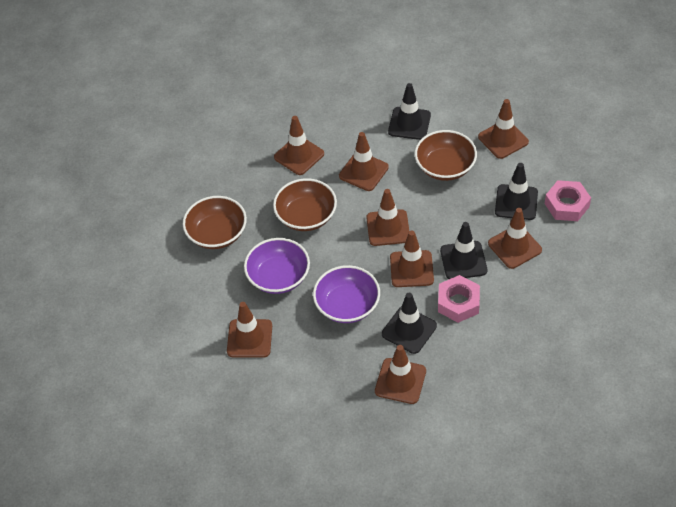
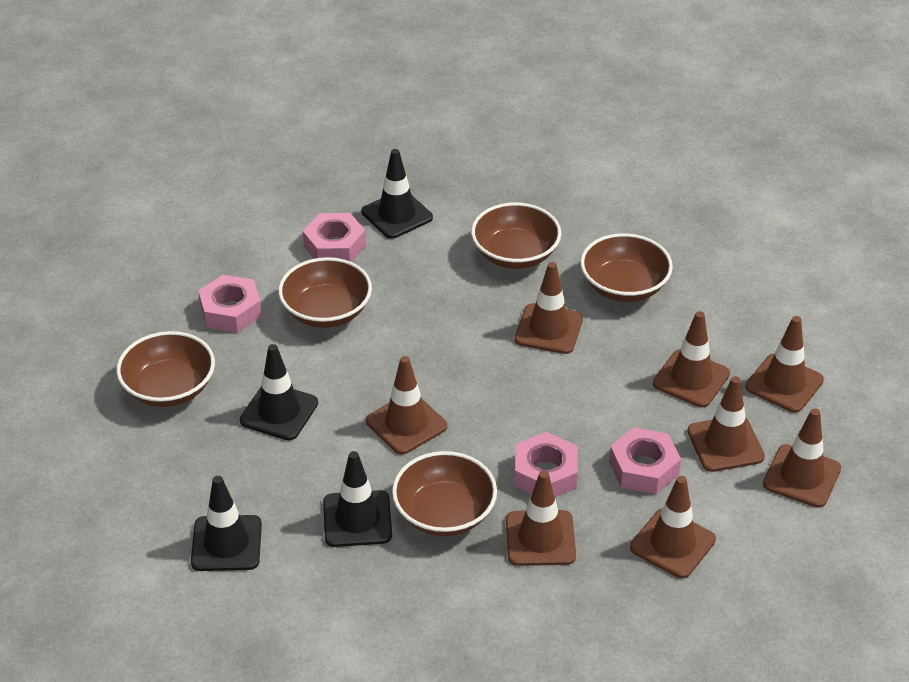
brown bowl: [183,196,247,249] [273,178,337,231] [415,130,477,181] = 3 -> [116,331,215,407] [278,257,372,328] [392,451,497,536] [471,202,561,269] [580,233,673,302] = 5
pink nut: [438,275,480,323] [545,180,591,221] = 2 -> [198,275,262,333] [303,213,366,262] [515,432,578,497] [609,427,681,494] = 4
purple bowl: [244,238,310,294] [313,265,380,323] = 2 -> none = 0

